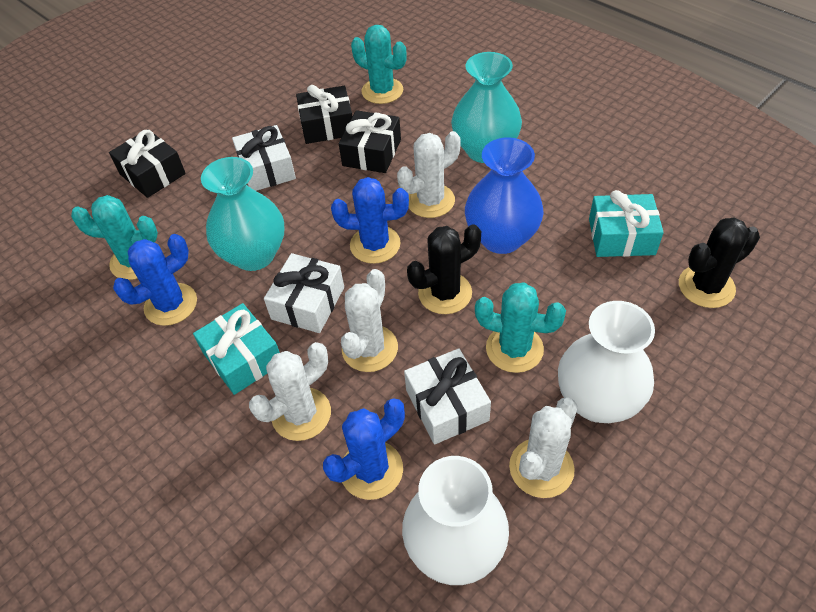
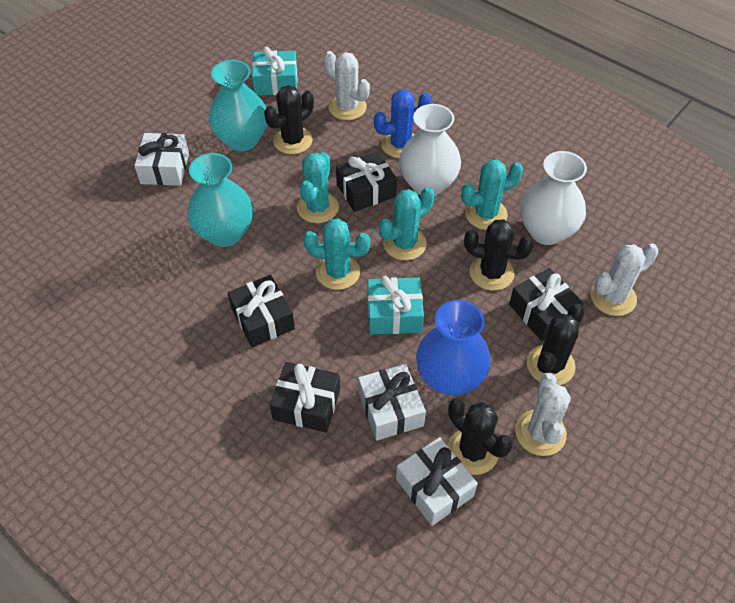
black cactus: [407,224,481,314] [679,217,760,308] = 2 -> [264,85,314,154] [448,398,513,475] [464,219,534,291] [527,304,585,385] = 4
black gift: [109,129,186,198] [296,85,353,144] [339,110,401,173] = 3 -> [228,275,295,347] [270,362,340,432] [336,151,397,212] [509,268,584,341] = 4
blue cactus: [113,234,197,326] [323,398,405,500] [331,177,409,264] = 3 -> [374,90,431,158] = 1
turquoise cactus: [71,195,158,280] [351,25,407,104] [475,282,566,373] = 3 -> [297,152,339,223] [303,218,370,290] [379,187,435,260] [461,160,523,230] = 4
white cactus: [249,342,331,441] [341,269,398,372] [397,131,460,218] [509,398,577,498] = 4 -> [324,51,370,120] [515,373,571,456] [591,243,659,316] = 3

